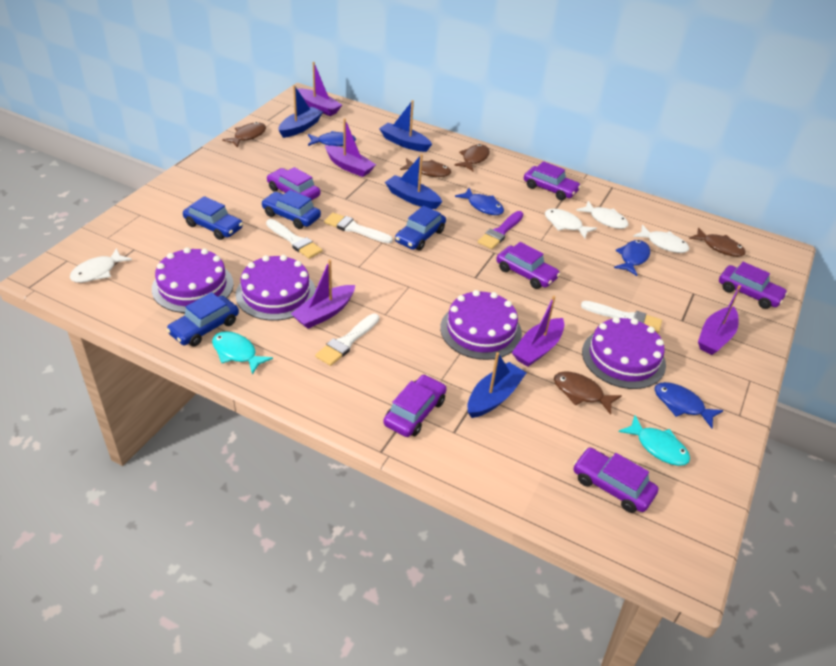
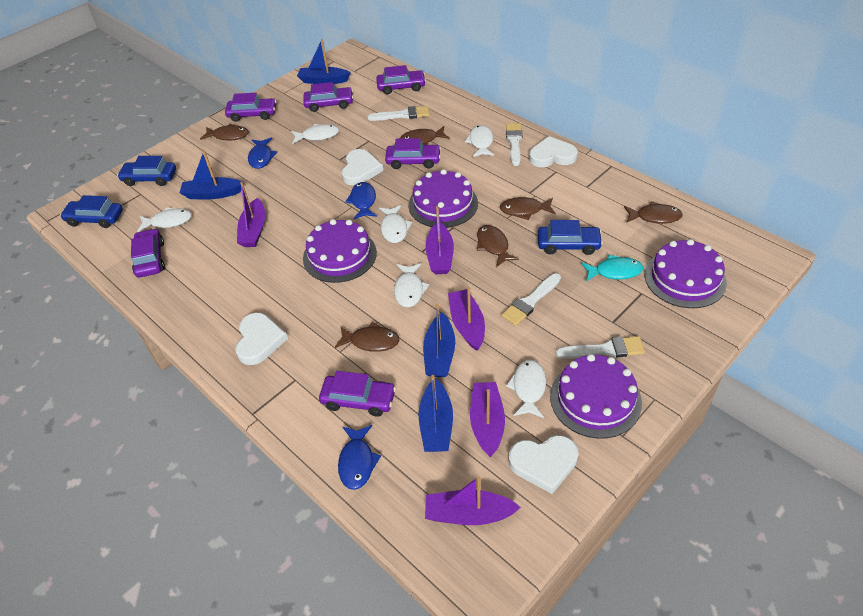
blue car: [166,292,239,346] [183,196,243,240] [261,190,321,229] [395,206,446,251] = 4 -> [60,195,123,228] [117,156,176,186] [538,220,603,255] = 3
blue fish: [308,131,356,146] [455,188,504,215] [614,240,650,276] [655,382,724,428] = 4 -> [248,138,277,169] [338,425,381,490] [345,182,377,219] = 3
brown fish: [222,122,266,148] [400,158,451,177] [454,144,490,171] [554,371,622,415] [689,227,745,257] = 5 -> [200,123,248,141] [335,322,399,352] [400,126,449,145] [477,225,519,267] [500,197,556,220] [624,201,683,224] = 6
purple brush: [478,211,523,249] = 1 -> none = 0
turquoise fish: [212,331,273,375] [619,415,690,466] = 2 -> [581,255,643,282] = 1
white fish: [70,248,132,283] [545,209,597,238] [576,201,629,229] [633,225,689,253] = 4 -> [137,207,192,232] [291,124,339,144] [379,205,412,243] [394,263,429,307] [465,125,494,157] [506,360,546,418] = 6
white heart: none = 0 -> [235,313,288,365] [342,149,383,186] [509,435,579,494] [529,136,578,167] = 4

